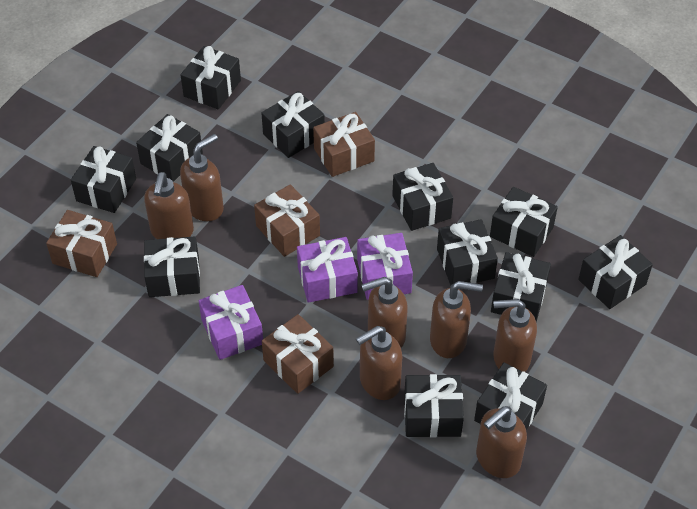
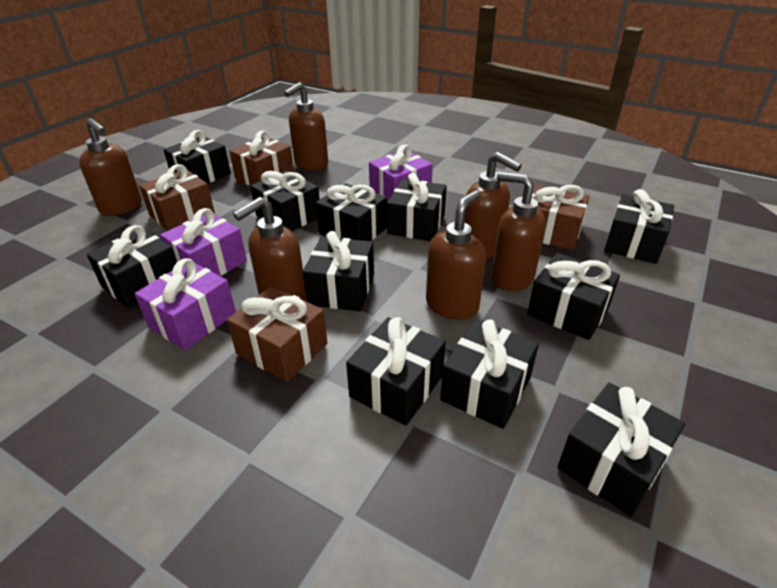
black gift: [71,146,136,213] [136,114,203,182] [144,237,200,297] [181,46,241,110] [261,91,325,158] [392,163,453,231] [404,374,464,437] [437,219,498,285] [474,362,547,430] [490,187,558,257] [491,252,551,322] [578,235,653,309] = 12 -> [87,225,177,308] [163,130,231,184] [250,171,320,231] [303,231,374,311] [316,183,387,241] [346,317,446,426] [387,173,447,241] [440,319,539,429] [527,253,620,340] [557,383,685,517] [604,189,674,264] = 11
brown soap dispenser: [144,172,194,239] [180,134,224,221] [356,326,402,400] [361,277,408,347] [430,281,483,358] [476,406,527,478] [493,299,537,372] = 7 -> [79,118,142,216] [233,197,306,301] [284,82,328,170] [426,190,486,320] [465,152,522,259] [491,172,546,291] = 6

